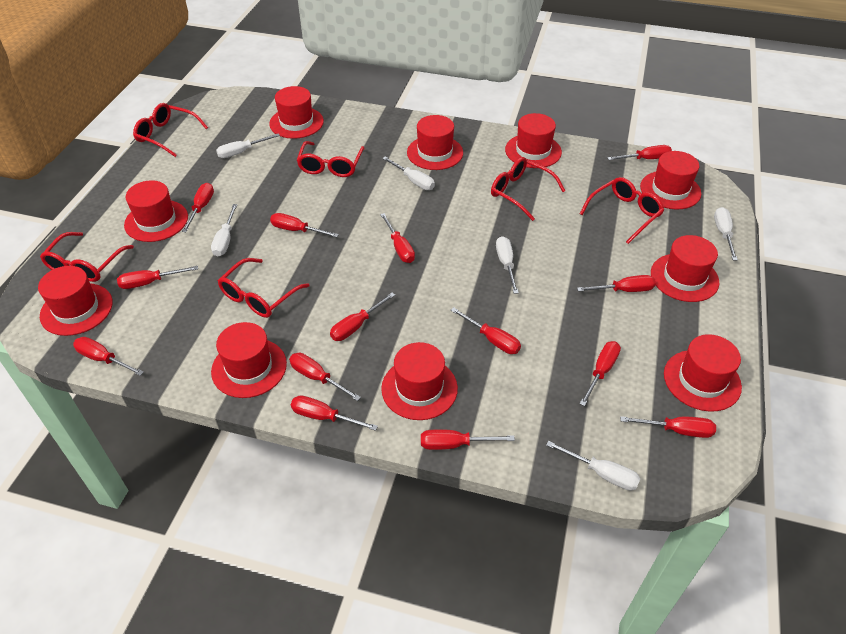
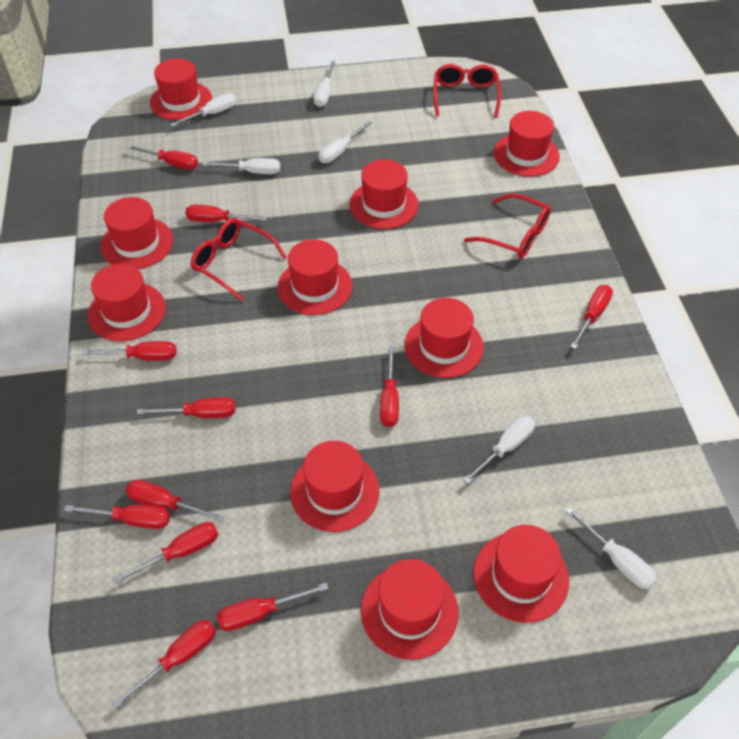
red glasses: [40,232,134,282] [133,103,208,157] [218,258,309,318] [296,141,365,177] [491,157,565,221] [580,177,664,244] = 6 -> [190,218,287,301] [433,64,501,118] [464,194,551,259] = 3
red screwdriver: [73,337,144,376] [117,266,198,289] [182,183,214,232] [270,213,339,237] [289,353,361,401] [291,396,378,431] [330,293,395,341] [380,213,415,263] [421,429,515,450] [451,307,521,354] [577,275,656,292] [579,341,621,406] [607,145,672,160] [620,416,716,438] = 14 -> [64,505,170,529] [82,341,176,361] [112,620,216,709] [113,522,218,584] [126,480,225,522] [127,145,198,169] [137,397,235,418] [186,205,267,222] [216,583,328,631] [380,346,399,427] [570,285,613,349] = 11

